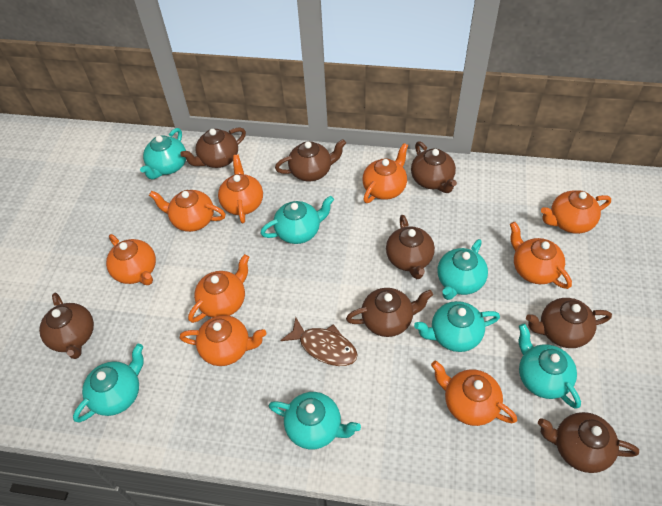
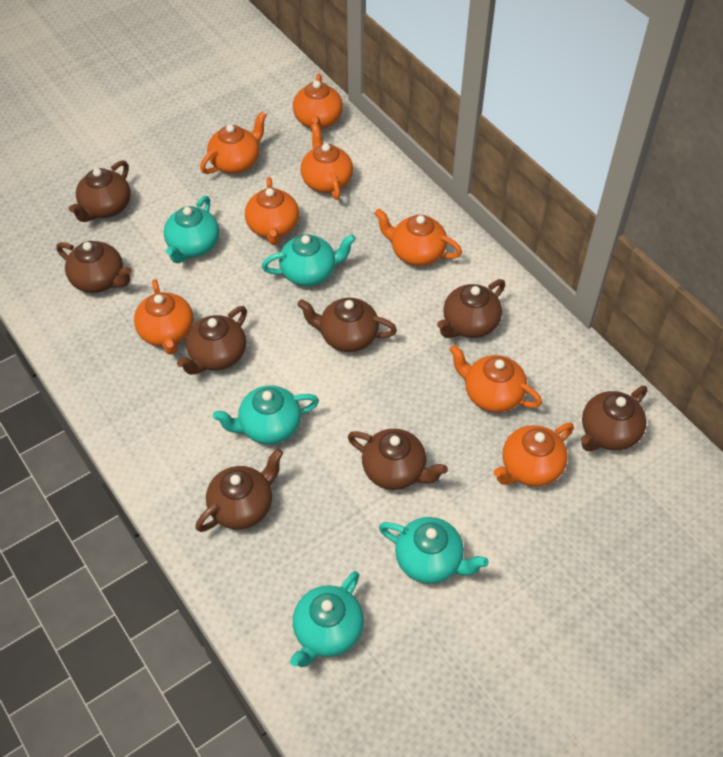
brown fish: [280,317,358,366] = 1 -> none = 0
orange teapot: [106,234,156,285] [149,190,226,232] [180,315,266,366] [188,254,249,323] [218,155,263,224] [362,143,408,203] [431,360,517,426] [510,222,572,289] [541,190,611,234] = 9 -> [134,279,194,355] [200,111,267,174] [245,177,299,245] [293,74,343,131] [300,123,353,200] [374,209,462,266] [449,345,542,412] [494,423,574,487] = 8
turquoise teapot: [73,344,144,422] [140,128,186,179] [260,196,334,244] [269,392,361,449] [414,301,500,352] [437,239,488,300] [519,324,581,409] = 7 -> [164,196,219,263] [213,385,319,444] [262,234,356,286] [290,571,364,667] [379,517,489,584] = 5

